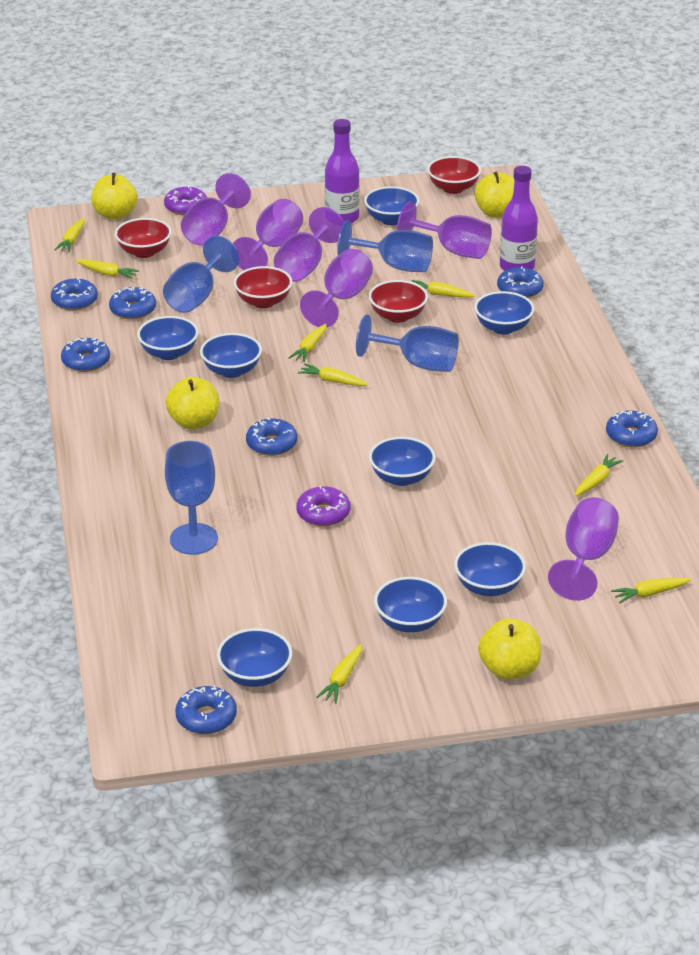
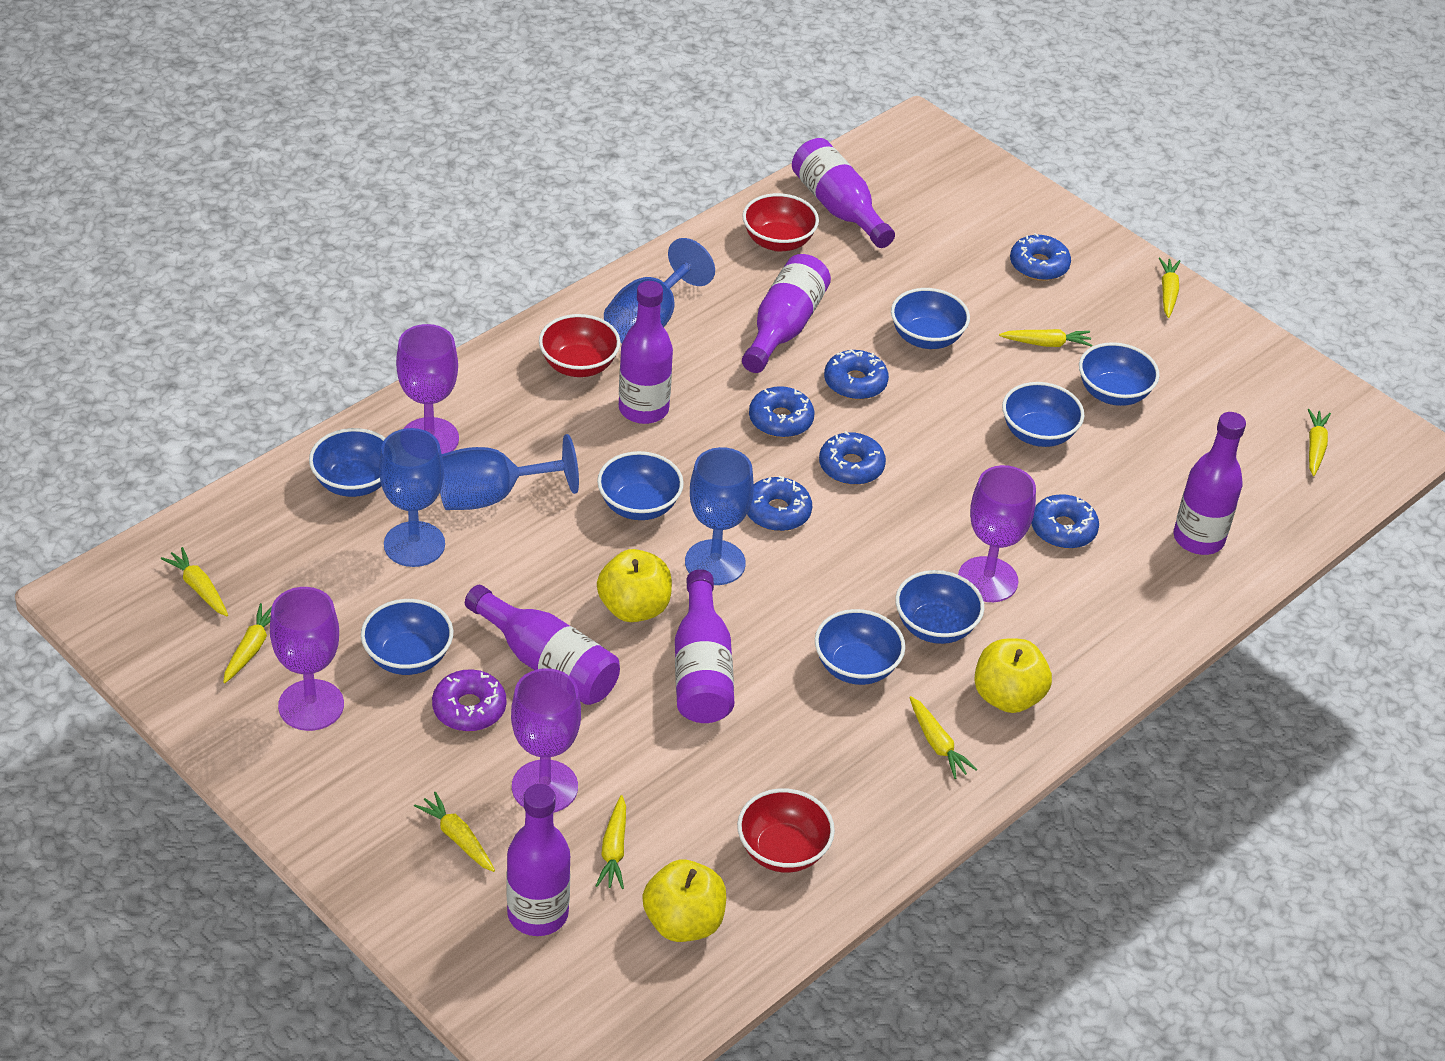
blue donut: [51,278,98,311] [61,337,110,372] [109,287,156,320] [175,685,237,734] [246,417,298,456] [497,266,544,298] [606,410,658,447] = 7 -> [747,476,812,531] [749,386,815,438] [819,431,886,485] [824,349,889,400] [1010,233,1071,281] [1031,494,1099,549] = 6
purple bottle: [325,119,360,223] [500,166,538,271] = 2 -> [465,585,620,705] [507,784,570,936] [619,281,673,424] [675,569,734,723] [742,254,831,373] [792,138,895,248] [1173,412,1246,555] = 7
purple donut: [164,186,207,215] [296,486,350,526] = 2 -> [432,669,506,732] = 1
purple goblet: [181,173,251,245] [233,199,303,270] [274,207,344,282] [300,249,373,327] [397,201,492,259] [548,497,619,601] = 6 -> [270,587,344,731] [396,324,459,454] [511,668,581,813] [958,465,1036,602] = 4
red bowl: [115,218,172,258] [233,266,293,308] [369,280,428,323] [427,156,481,194] = 4 -> [539,314,620,377] [737,788,835,873] [742,193,819,252] = 3
yellow apple: [91,173,138,220] [165,377,219,430] [474,171,514,218] [478,618,541,680] = 4 -> [597,549,672,622] [642,860,726,942] [974,638,1052,713] = 3

